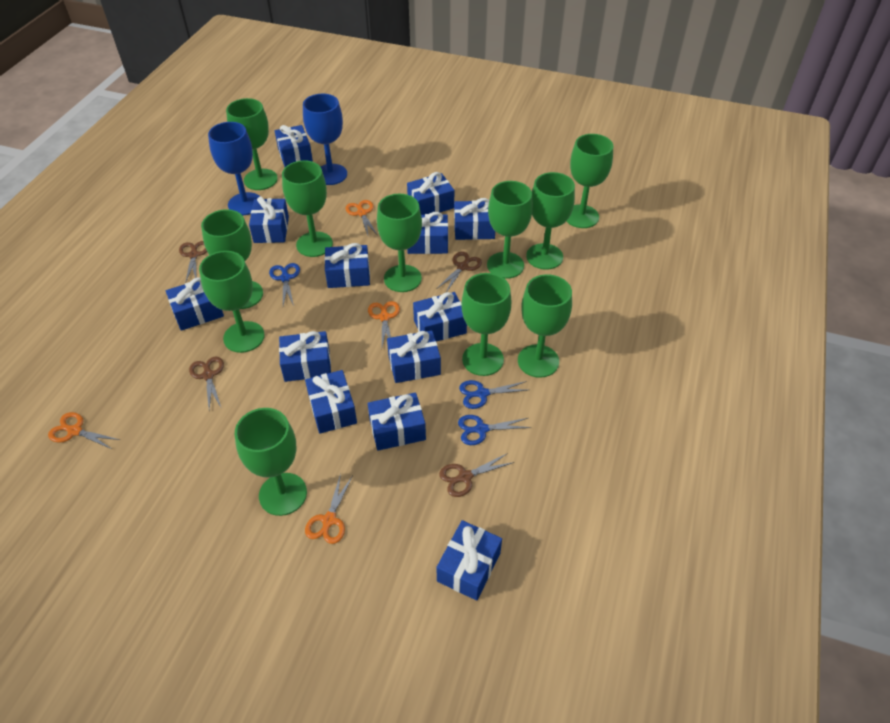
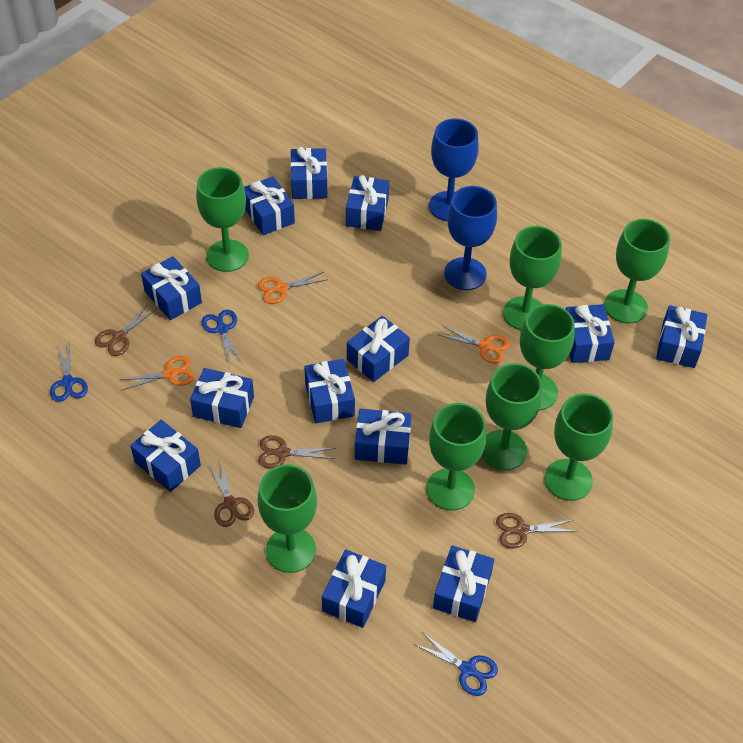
green goblet: [199,251,265,353] [201,209,263,309] [226,98,278,190] [235,408,307,516] [282,160,333,257] [377,194,422,292] [461,273,511,376] [487,181,533,279] [518,274,572,378] [526,172,575,270] [566,134,613,228] = 11 -> [196,167,249,272] [258,464,317,573] [427,403,486,511] [482,363,542,470] [503,226,562,330] [520,304,575,410] [545,393,613,501] [604,219,670,324] = 8
orange scissors: [48,412,120,449] [305,473,353,544] [345,200,378,236] [368,301,400,347] = 4 -> [119,356,195,390] [258,272,328,304] [439,325,510,364] = 3

